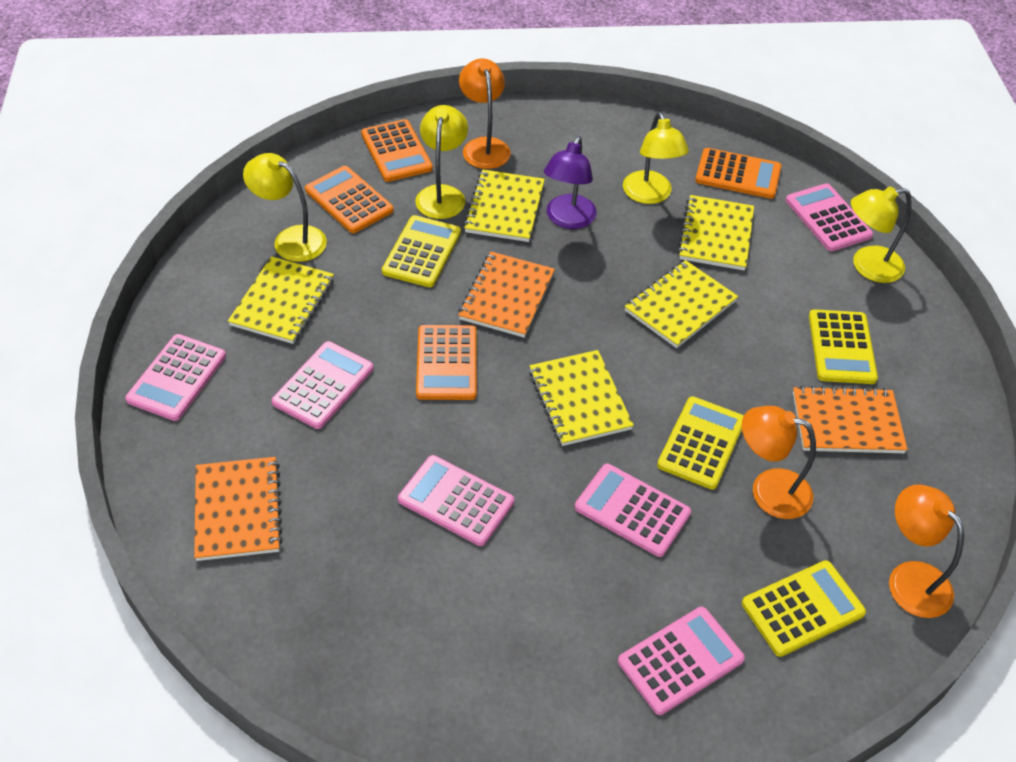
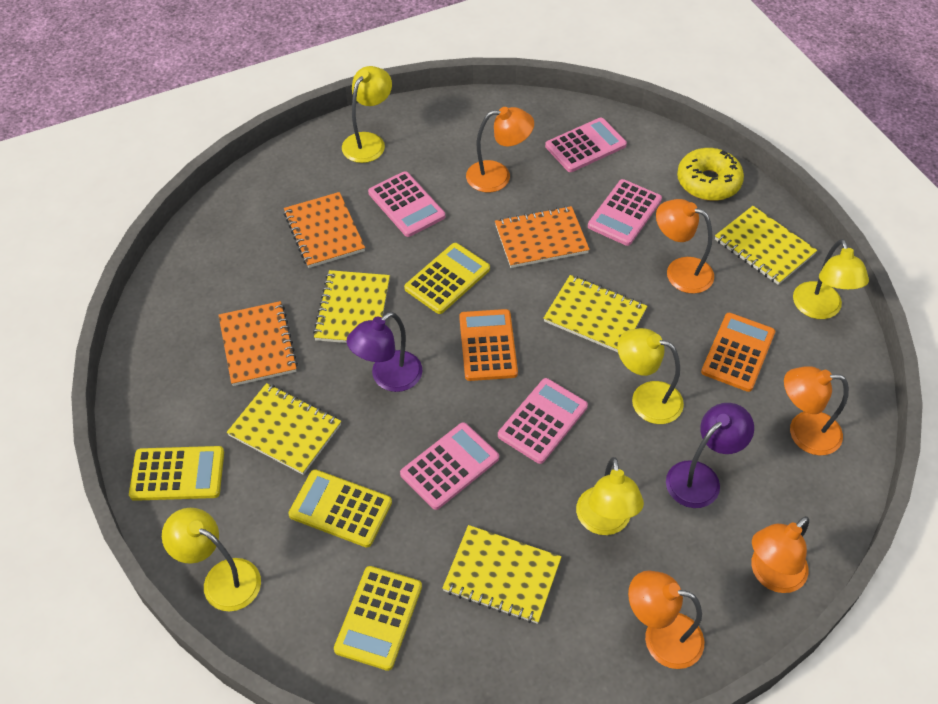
orange calculator: [305,166,394,233] [361,119,433,182] [416,325,477,400] [695,148,782,199] = 4 -> [459,309,518,381] [701,313,775,392] = 2
orange lamp: [459,59,511,169] [742,406,816,519] [889,484,964,618] = 3 -> [466,107,534,192] [628,570,704,669] [656,199,714,294] [751,516,809,593] [784,366,849,455] = 5
pink calculator: [125,334,226,421] [271,341,373,429] [398,455,514,546] [575,464,691,557] [618,607,745,715] [786,183,873,251] = 6 -> [368,171,445,237] [400,422,499,510] [498,378,588,464] [545,118,627,172] [588,179,662,246] = 5
purple lamp: [544,136,597,229] = 1 -> [346,312,422,392] [666,403,754,508] = 2
yellow donut: none = 0 -> [677,148,744,201] = 1
yellow lamp: [243,153,327,262] [415,105,468,219] [623,112,689,204] [851,186,912,283] = 4 -> [162,508,261,612] [342,66,392,163] [576,457,644,535] [617,328,684,424] [793,239,869,319] = 5

